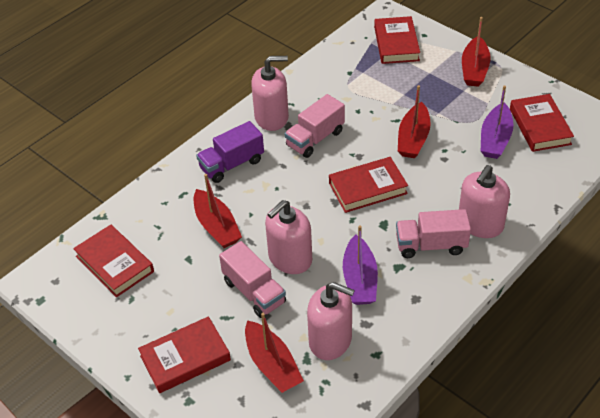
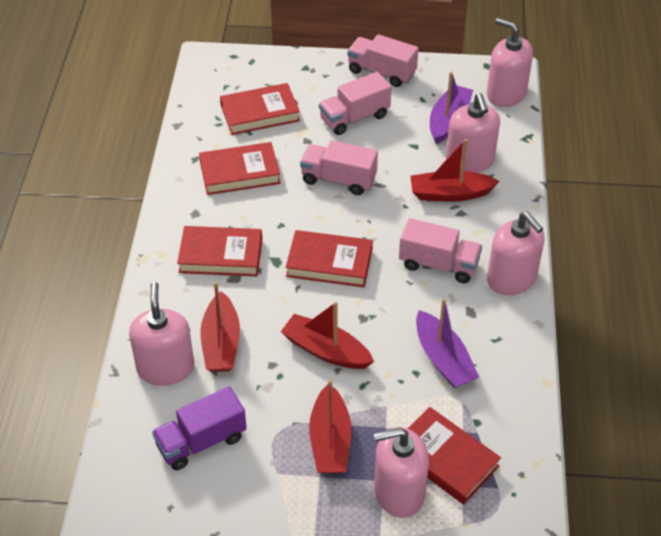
pink soap dispenser: [251,56,289,131] [265,200,312,274] [307,282,355,360] [459,165,510,238] = 4 -> [129,282,194,386] [374,427,429,518] [446,93,500,173] [487,18,533,107] [487,212,545,295] = 5
pink truck: [219,241,286,318] [285,94,345,158] [396,209,471,258] = 3 -> [300,140,378,195] [319,72,392,135] [347,34,419,87] [399,218,482,283] = 4

